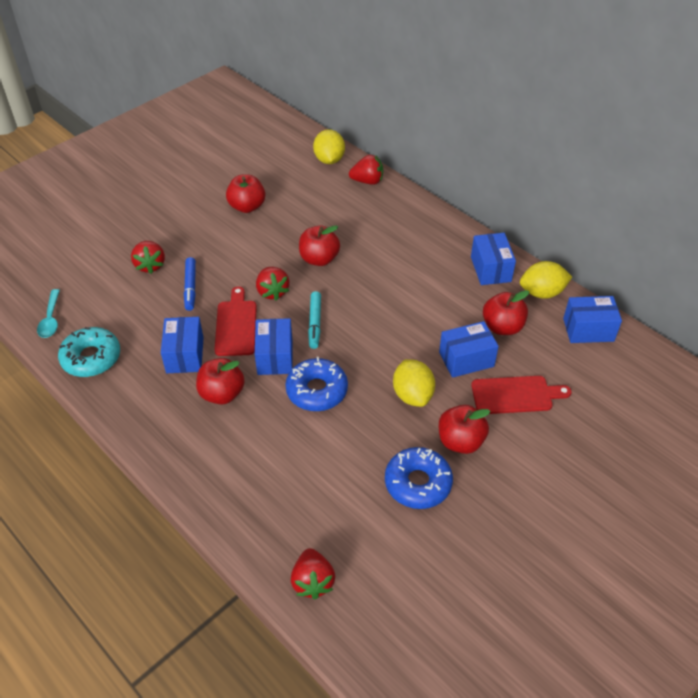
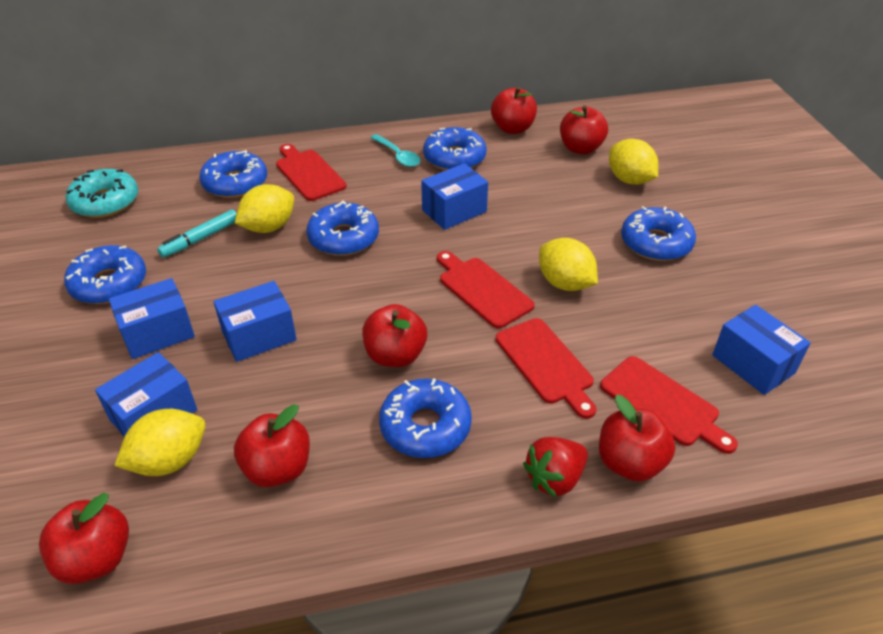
blue donut: [285,357,348,411] [385,447,453,509] = 2 -> [64,245,146,304] [199,150,267,198] [306,200,379,256] [379,378,472,458] [423,127,486,170] [621,206,696,261] = 6
blue marker: [184,257,196,311] = 1 -> none = 0
red apple: [196,358,245,404] [226,174,265,213] [299,225,340,266] [439,405,490,454] [483,290,529,335] = 5 -> [39,493,129,584] [234,405,310,487] [362,304,427,367] [491,87,537,134] [560,105,608,154] [599,395,676,482] = 6
red cutting board: [215,287,257,356] [471,376,572,414] = 2 -> [276,144,347,201] [437,251,535,329] [496,318,596,419] [600,356,738,454] = 4
red strawberry: [131,241,165,274] [256,267,289,301] [291,548,335,600] [349,155,383,185] = 4 -> [523,437,588,498] = 1
yellow lemon: [313,129,345,164] [393,359,435,407] [520,261,572,299] = 3 -> [115,409,205,476] [235,184,294,233] [539,238,598,291] [609,139,658,185] = 4

